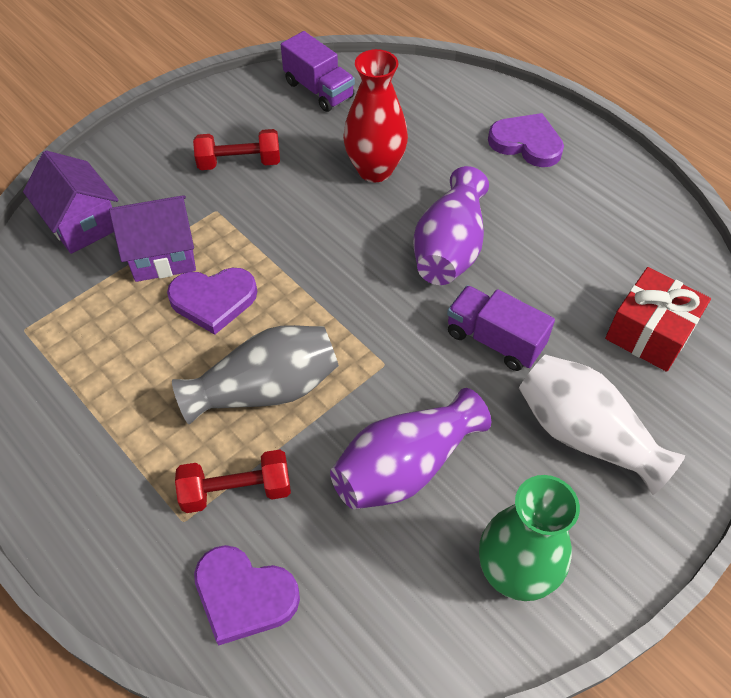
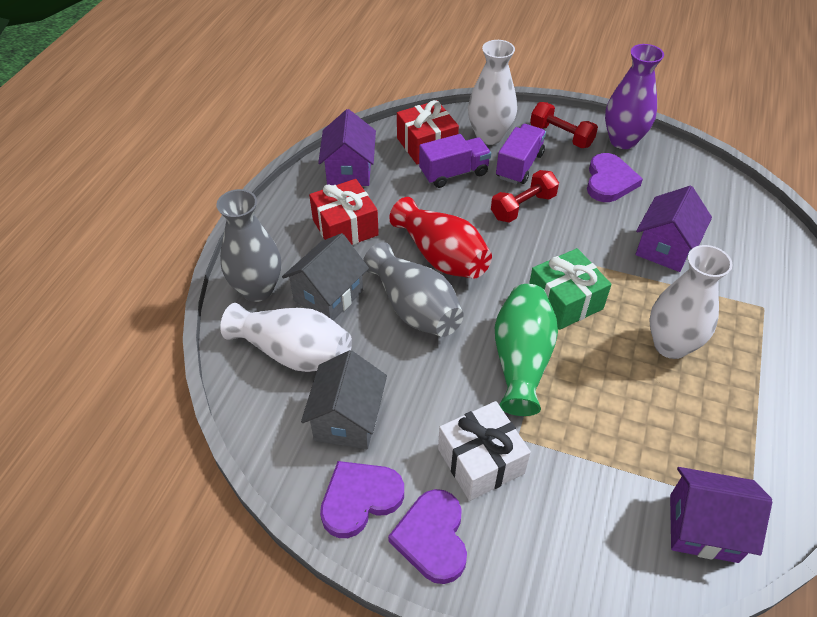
green gift: none = 0 -> [529,248,612,330] = 1
grey house: none = 0 -> [282,233,369,320] [301,350,387,449] = 2
grey vase: [172,325,339,425] = 1 -> [216,189,281,302] [363,242,464,337] = 2
purple house: [23,150,118,254] [109,196,196,282] = 2 -> [318,109,376,186] [636,186,712,272] [670,467,772,563] = 3
purple vase: [330,388,491,510] [413,166,489,285] = 2 -> [605,44,664,149] = 1
red gift: [605,267,711,372] = 1 -> [309,179,379,245] [397,100,459,165] = 2
white gift: none = 0 -> [438,401,531,501] = 1
white vase: [519,354,685,495] = 1 -> [220,303,352,372] [468,40,517,145] [650,245,732,359] = 3

